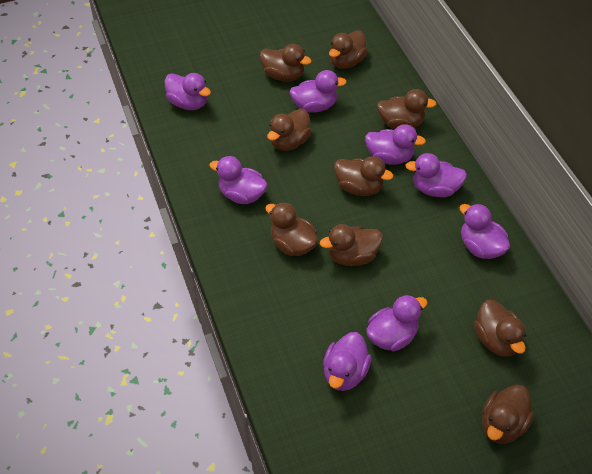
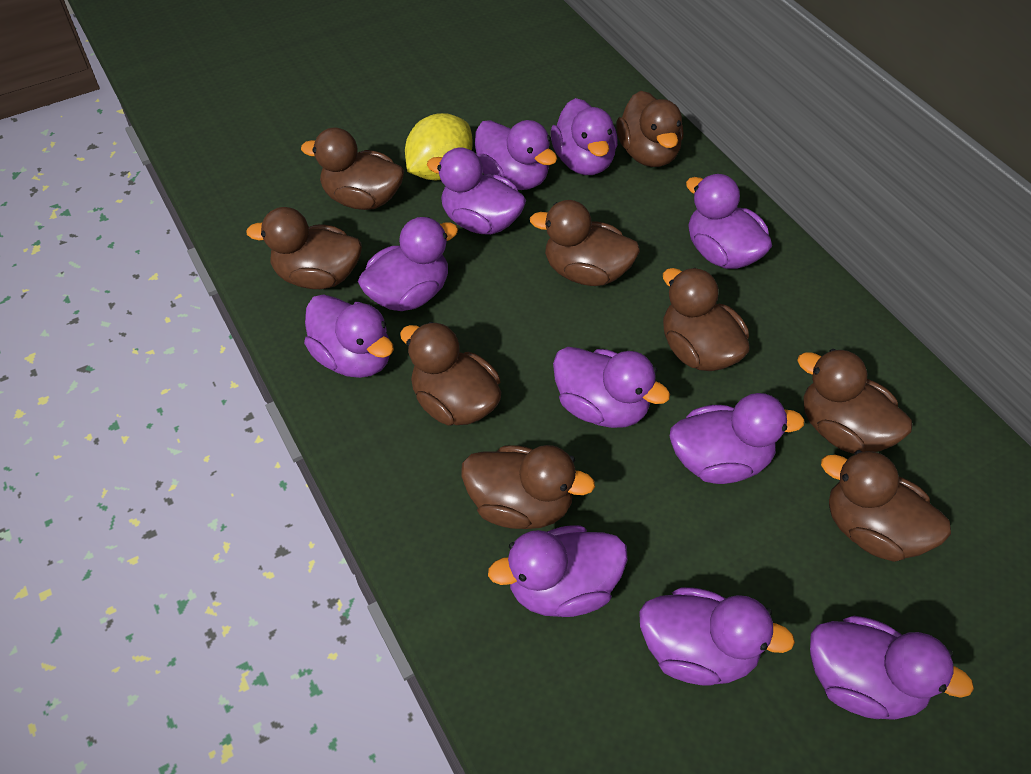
purple duck: [165,73,211,110] [209,156,268,204] [290,70,347,113] [323,332,371,391] [365,124,426,165] [366,295,428,351] [405,153,467,197] [460,204,510,259] = 8 -> [304,294,394,378] [358,217,458,311] [427,148,526,235] [475,120,557,190] [488,525,628,617] [551,98,618,175] [553,347,670,428] [639,587,795,685] [670,393,805,484] [686,174,772,269] [810,616,974,720] = 11
yellow lemon: none = 0 -> [405,113,473,180] = 1

